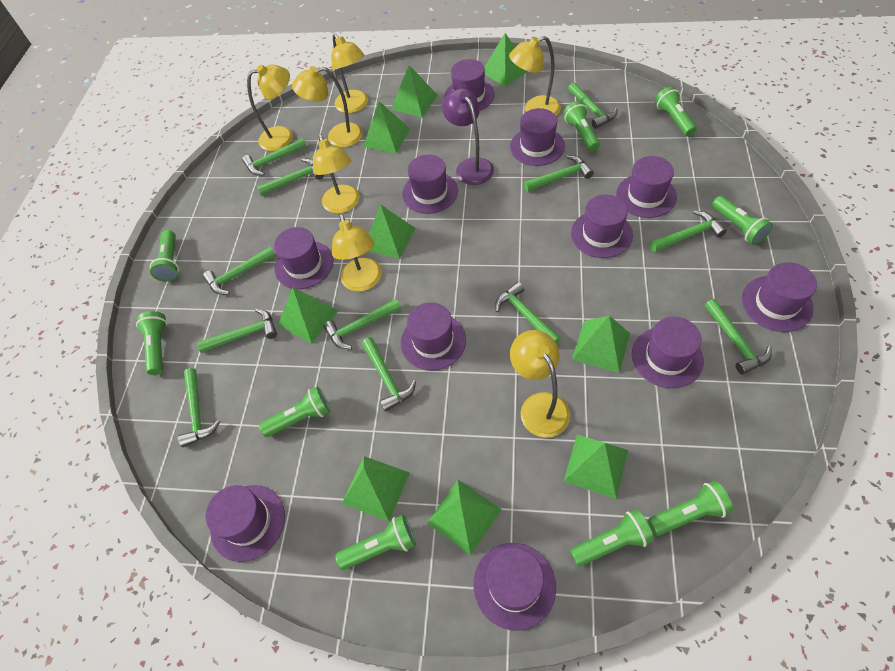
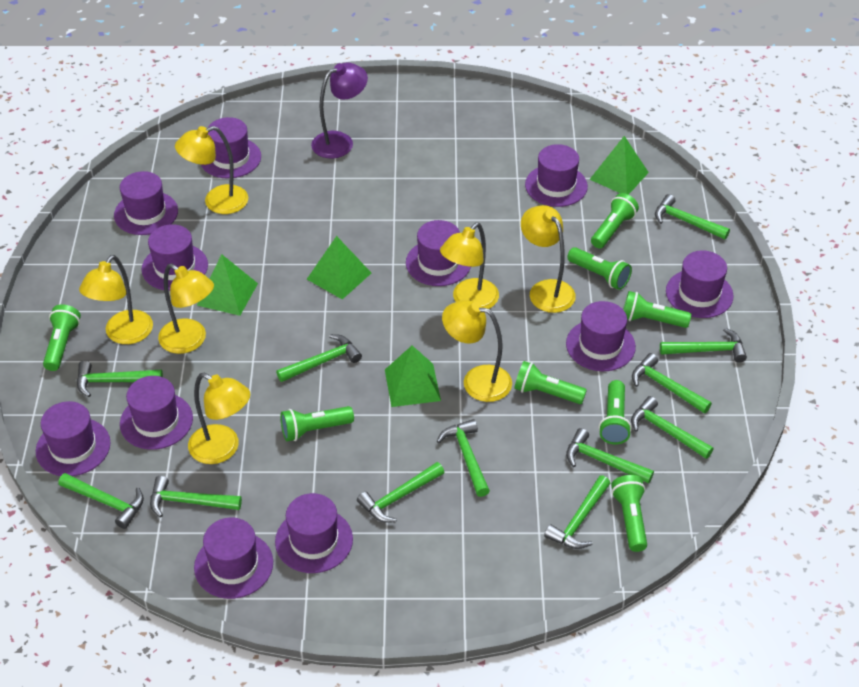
green flashlight: [136,311,167,375] [150,230,179,282] [259,387,330,437] [335,515,416,570] [563,101,600,152] [570,509,654,567] [648,481,733,536] [655,86,697,136] [712,196,773,245] = 9 -> [43,304,81,371] [280,406,354,441] [514,361,587,404] [567,247,632,290] [591,193,639,248] [599,380,632,444] [611,475,647,552] [623,291,691,328] = 8
green pyramid: [278,287,339,344] [342,456,410,522] [363,101,410,154] [369,204,416,259] [391,65,438,117] [427,480,502,555] [484,33,528,87] [563,435,628,499] [572,316,630,373] = 9 -> [197,254,258,316] [307,236,371,299] [385,346,441,407] [589,136,649,195] = 4

